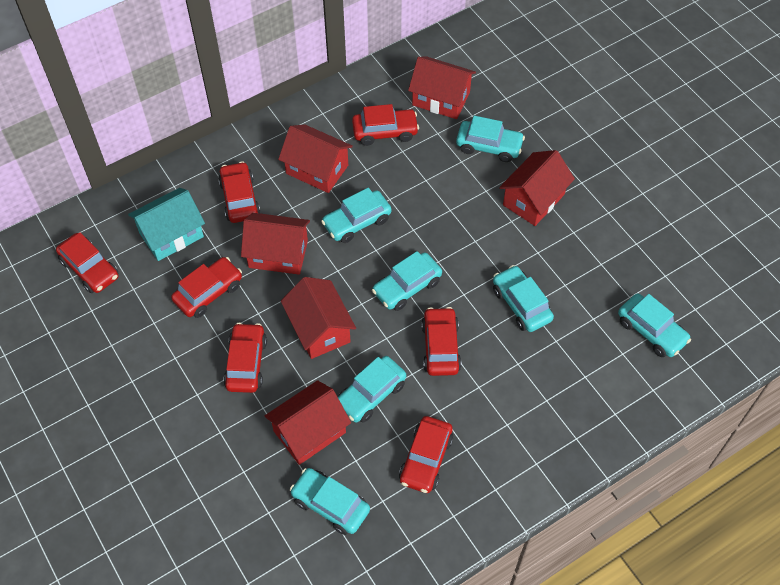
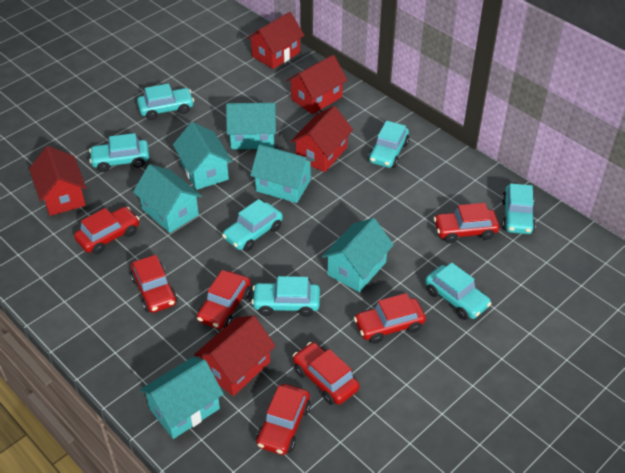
red house: [241,213,310,275] [265,380,351,465] [278,124,353,193] [281,277,356,359] [408,56,476,119] [499,150,575,226] = 6 -> [29,146,86,216] [194,315,276,396] [247,12,305,69] [286,55,348,114] [290,106,353,172] = 5
turquoise house: [128,188,205,261] = 1 -> [133,164,202,233] [140,357,224,439] [173,122,232,190] [226,103,276,149] [250,144,315,203] [322,218,394,292] = 6

